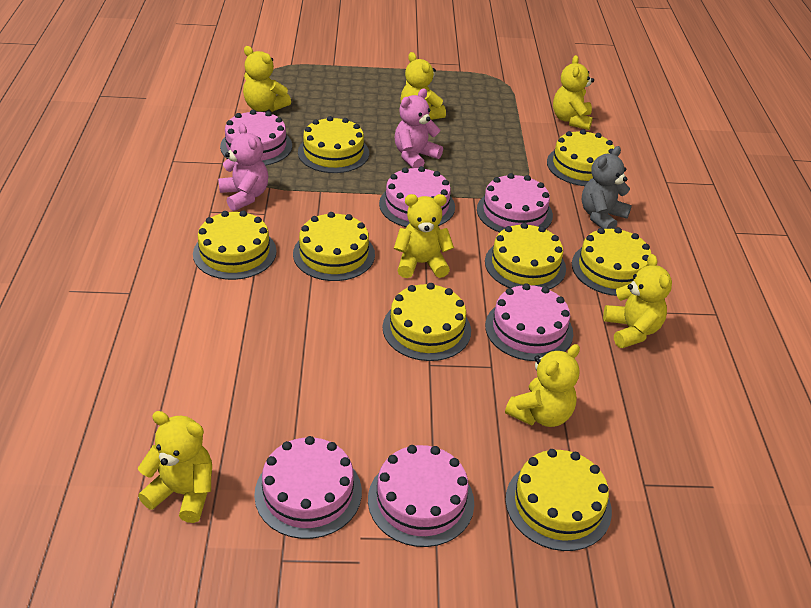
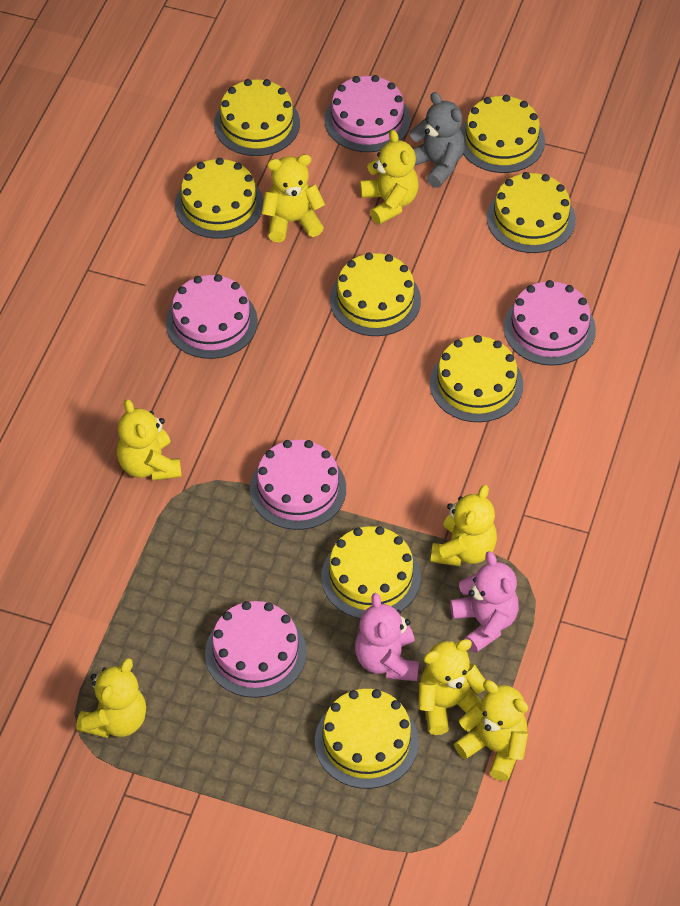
pink cake: [220,110,292,166] [254,436,362,539] [368,445,474,547] [379,166,455,227] [477,173,553,232] [485,283,573,361] = 6 -> [166,274,258,359] [205,601,307,698] [250,440,346,530] [325,75,410,152] [504,280,596,366] = 5

